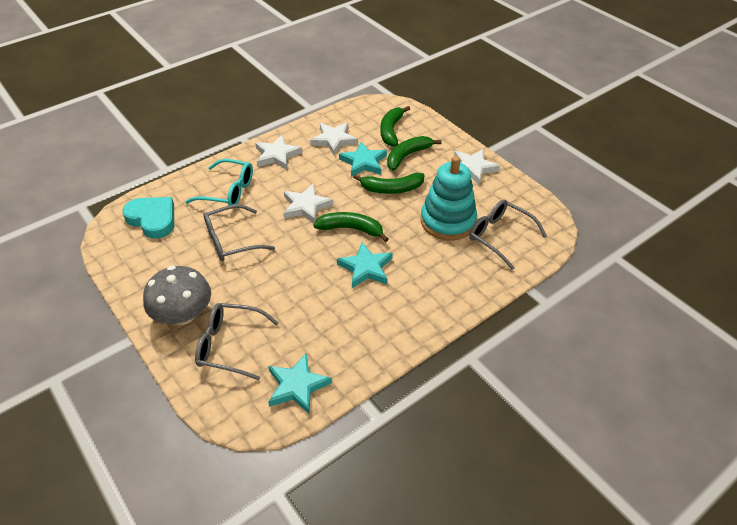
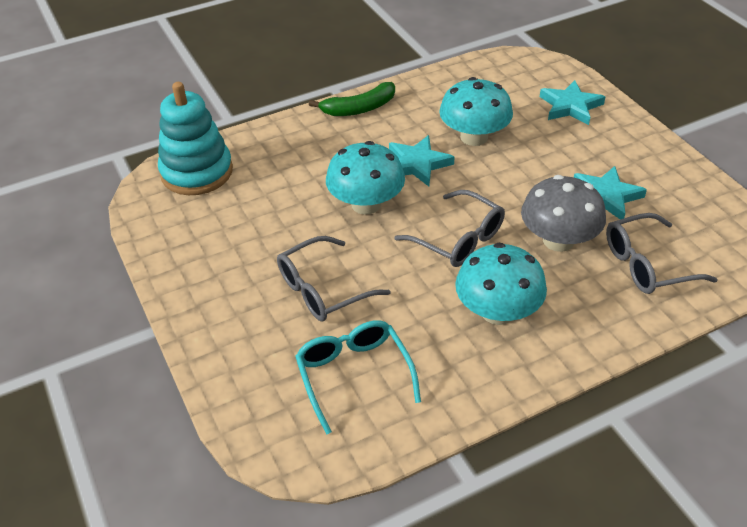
green banana: [314,212,388,242] [353,173,425,194] [380,106,410,147] [387,136,442,171] = 4 -> [309,82,395,116] = 1
turquoise heart: [122,197,174,239] = 1 -> none = 0
turquoise mushroom: none = 0 -> [326,141,405,215] [439,77,513,146] [455,243,547,325] = 3
white star: [255,135,302,170] [283,183,333,223] [310,123,358,155] [454,149,500,185] = 4 -> none = 0

